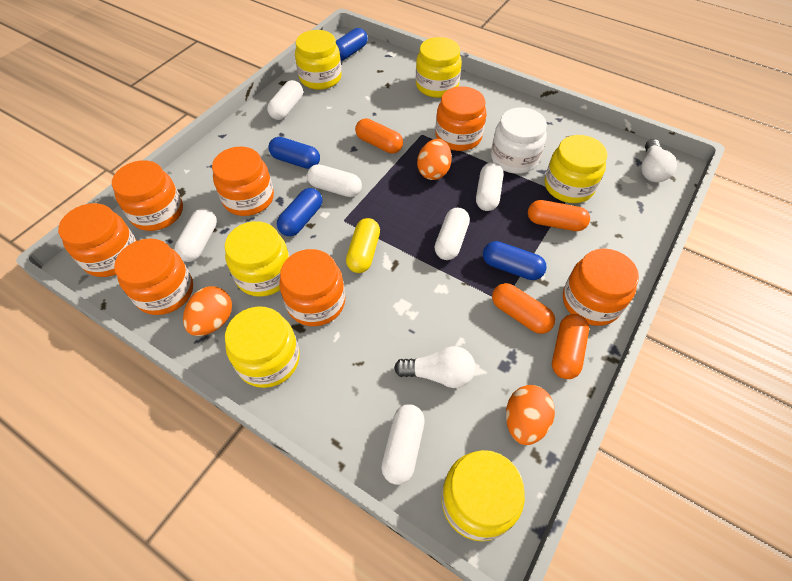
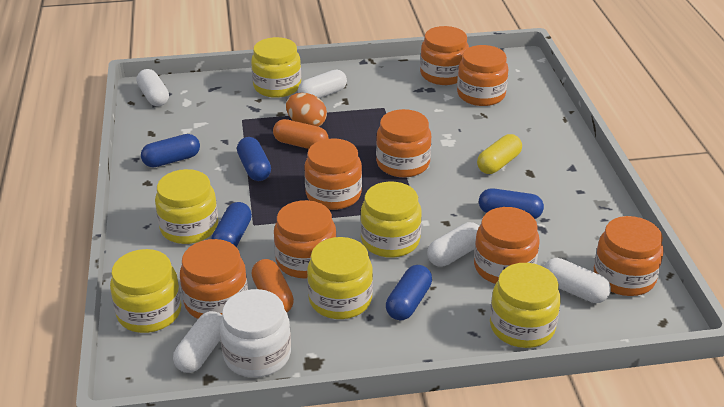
blue capsule: [268,137,320,169] [277,188,322,236] [336,28,368,61] [483,241,547,280] = 4 -> [141,134,200,167] [211,202,252,247] [237,137,271,181] [386,265,432,320] [479,188,544,219] = 5
orange capsule: [355,118,403,154] [492,283,555,334] [528,200,590,231] [552,314,589,379] = 4 -> [251,259,294,312] [273,119,329,149] = 2
orange egg: [183,286,232,336] [417,139,452,180] [506,385,555,445] = 3 -> [286,93,327,127] = 1
orange jar: [58,203,137,277] [112,160,183,231] [114,238,193,315] [212,146,274,216] [279,249,345,326] [435,86,487,151] [563,248,639,326] = 7 -> [180,239,248,319] [274,200,336,279] [305,138,362,210] [376,109,431,177] [420,26,469,85] [457,45,509,106] [474,207,540,284] [594,216,664,296] = 8
white capsule: [174,208,217,262] [267,80,303,120] [307,164,362,197] [381,404,425,485] [435,208,470,260] [476,162,503,211] = 6 -> [137,69,169,106] [173,311,222,373] [298,70,347,99] [427,222,479,267] [544,258,611,303] = 5
white light bulb: [394,346,475,388] [641,139,677,182] = 2 -> none = 0

